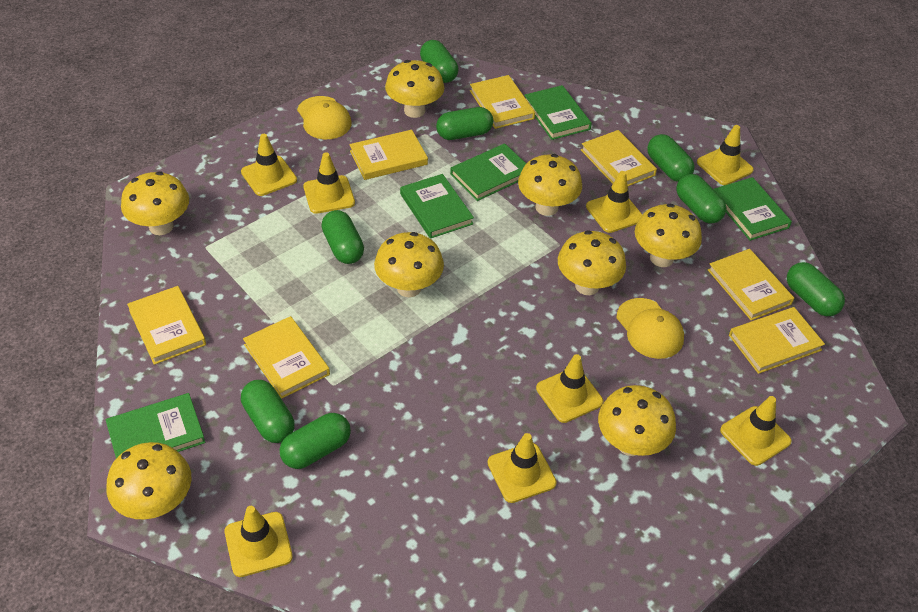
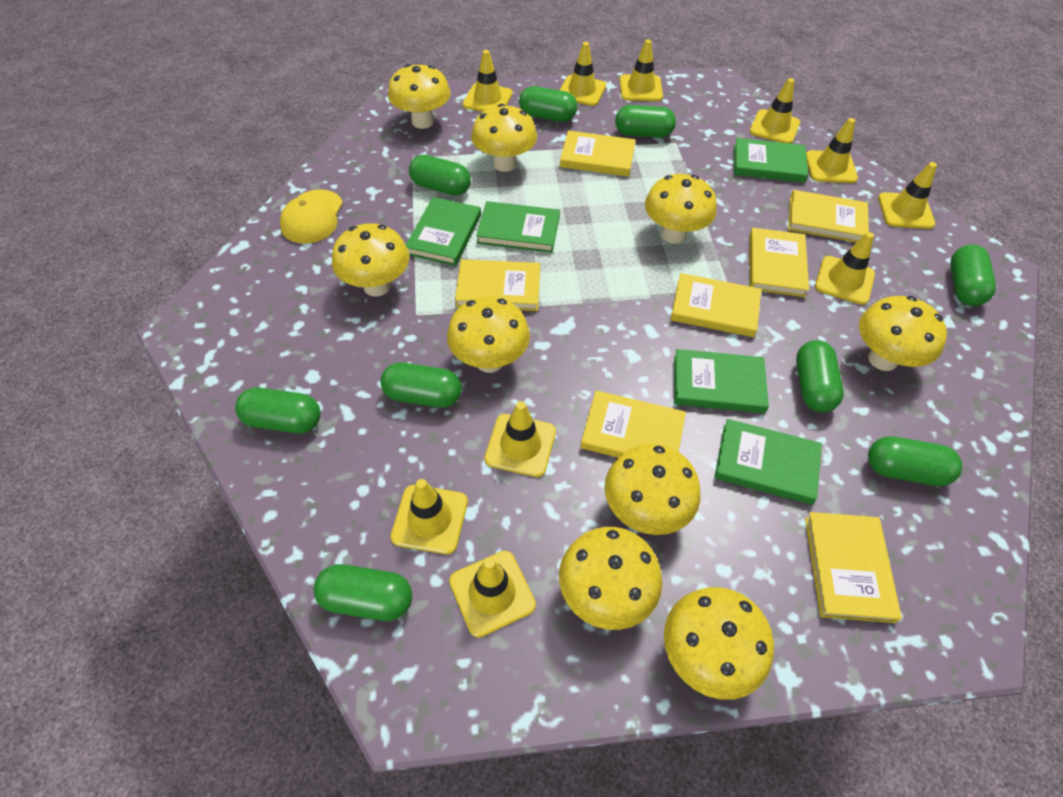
green capsule: [241,380,295,443] [280,413,351,469] [322,210,364,264] [420,40,458,83] [436,107,493,140] [647,134,695,182] [676,174,727,224] [787,262,845,316] = 8 -> [235,388,321,434] [314,564,412,621] [380,362,462,408] [409,155,471,196] [519,86,577,122] [615,105,676,138] [796,340,844,412] [868,436,962,486] [951,245,996,306] = 9
yellow cap: [297,96,351,139] [617,298,684,359] = 2 -> [280,189,343,244] = 1
yellow mushroom: [106,442,192,519] [121,171,189,235] [374,232,444,297] [385,60,444,118] [518,154,582,216] [558,230,626,295] [598,385,676,456] [635,204,702,267] = 8 -> [332,223,409,296] [388,64,451,129] [447,296,530,373] [471,104,537,172] [559,527,662,630] [604,444,700,535] [645,174,716,244] [664,587,774,700] [859,296,947,371] = 9
yellow traffic cone: [225,506,293,577] [241,134,297,196] [303,152,355,214] [487,433,557,503] [536,354,603,423] [586,171,642,233] [697,125,754,185] [720,396,792,466] = 8 -> [391,479,468,554] [449,551,536,638] [463,50,513,112] [485,401,556,477] [560,42,606,106] [620,40,663,101] [750,78,800,144] [806,118,858,183] [815,232,875,305] [878,162,937,229] = 10

